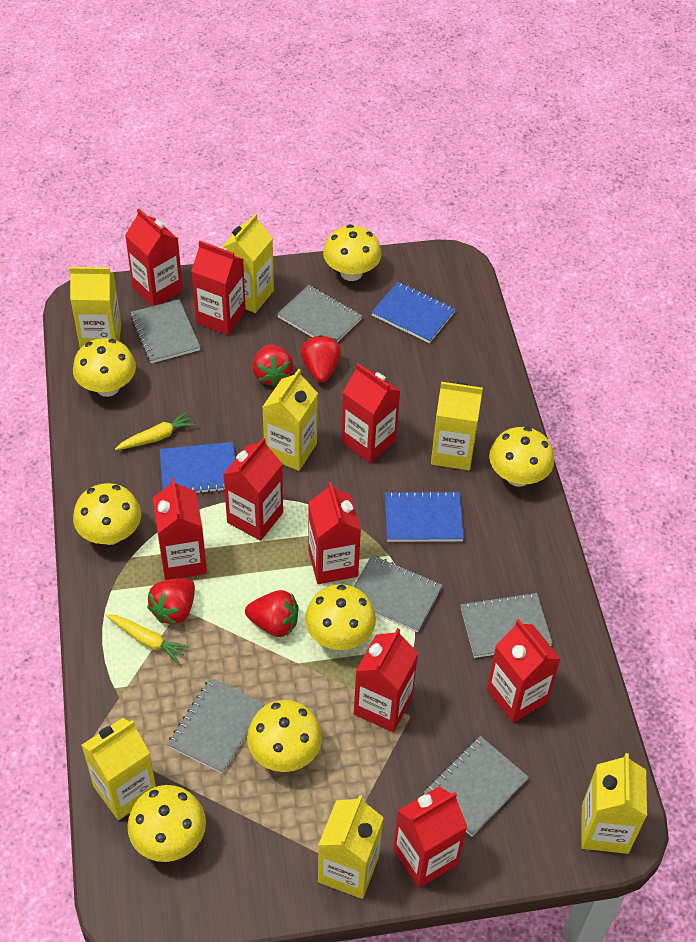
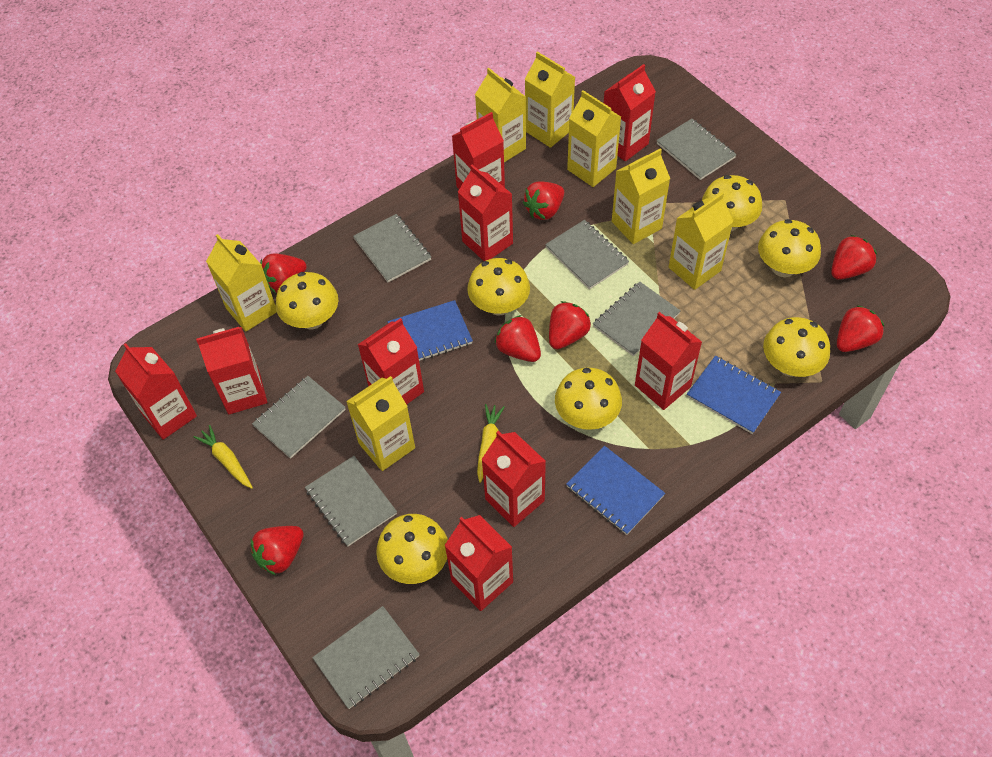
grey notebook: [130,299,200,363] [167,678,264,774] [277,285,362,342] [353,555,442,633] [424,736,529,837] [460,592,553,658] = 6 -> [252,376,346,459] [305,456,397,547] [312,606,420,709] [353,214,431,282] [545,220,629,290] [593,281,681,356] [656,119,737,180] = 7
red strawberry: [147,578,195,625] [245,590,298,637] [252,344,293,387] [300,335,341,383] = 4 -> [251,526,304,575] [260,254,307,293] [495,315,541,362] [523,181,564,220] [549,301,591,349] [831,235,877,280] [837,305,884,352] = 7

